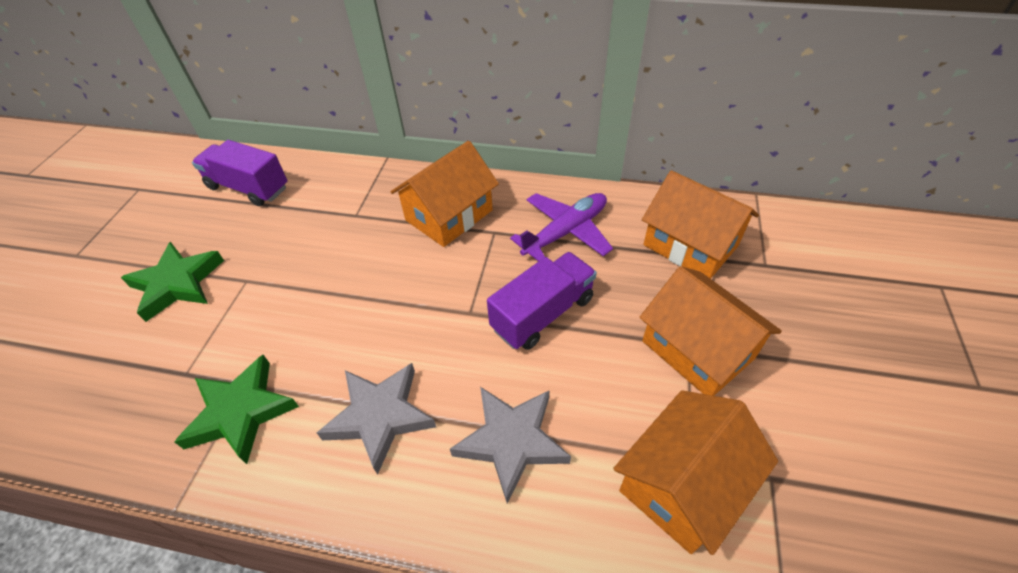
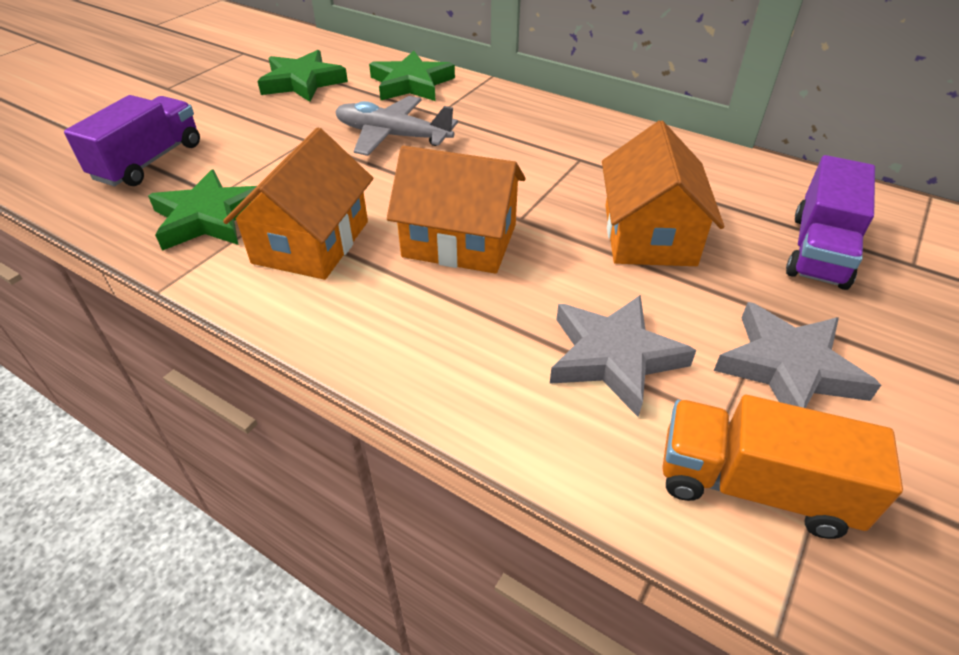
green star: [121,242,224,322] [175,355,299,464] = 2 -> [148,169,260,251] [257,50,348,102] [369,51,455,101] = 3
grey plane: none = 0 -> [335,96,458,156] = 1
orange house: [391,141,499,247] [613,390,778,555] [639,266,782,396] [642,171,759,279] = 4 -> [223,128,374,280] [387,146,526,274] [602,120,724,266] = 3
orange truck: none = 0 -> [662,395,903,539] = 1
purple plane: [510,193,613,262] = 1 -> none = 0

